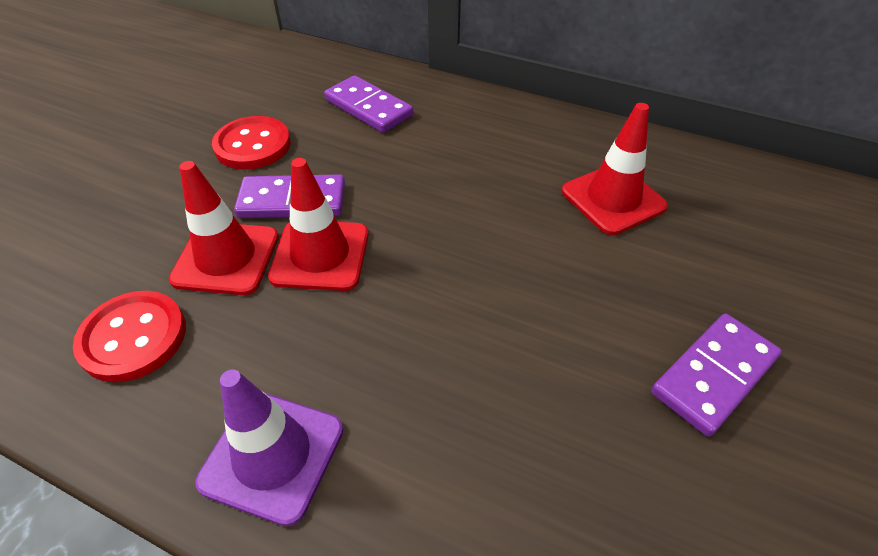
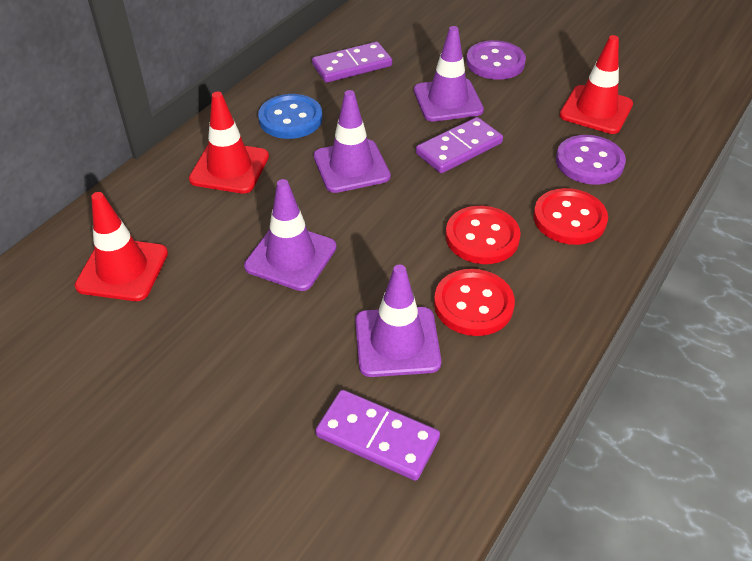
blue button: none = 0 -> [258,94,322,139] = 1
purple button: none = 0 -> [466,40,526,80] [556,135,626,185] = 2
purple traffic cone: [195,369,343,526] = 1 -> [244,179,337,291] [314,90,391,193] [355,265,441,377] [414,26,484,122] = 4
red button: [73,291,186,382] [212,116,291,169] = 2 -> [434,269,515,336] [445,206,521,264] [533,188,608,245] = 3

